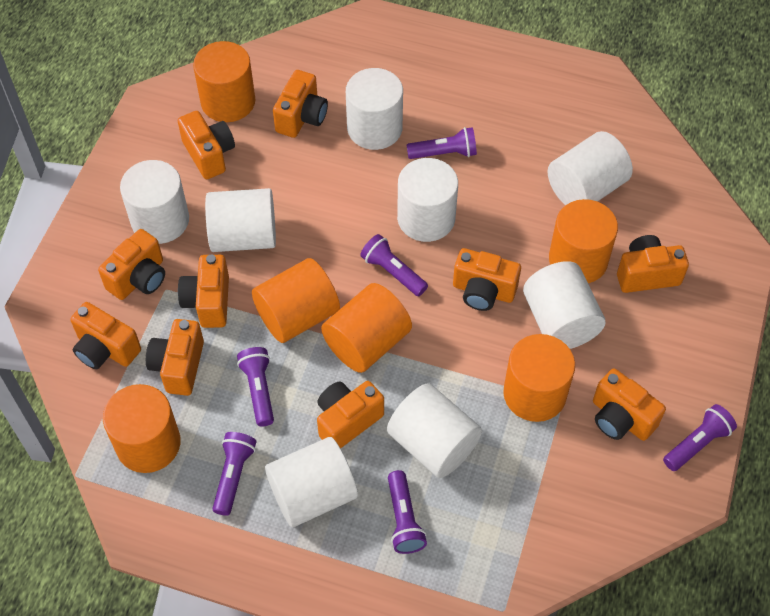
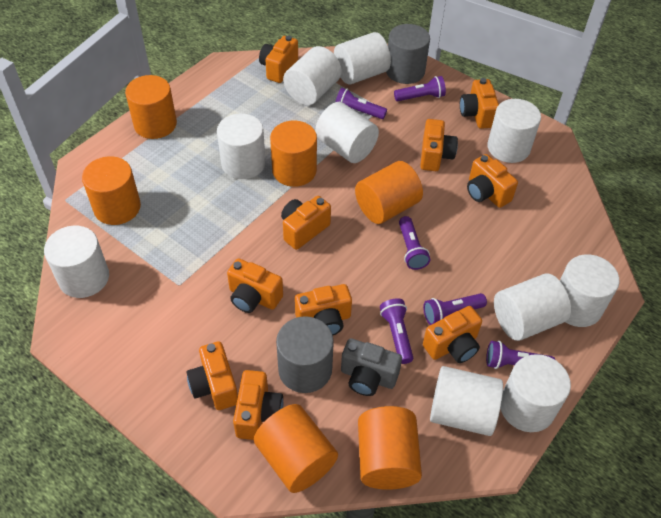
grey camera: none = 0 -> [341,338,402,396] = 1
grey cylinder: none = 0 -> [276,316,334,393] [386,24,430,84] = 2
white cylinder: [120,160,189,244] [205,188,276,252] [265,437,358,527] [346,68,403,150] [387,383,482,478] [397,158,458,242] [523,261,606,349] [548,131,633,205] = 8 -> [44,226,109,298] [217,113,266,179] [283,46,342,105] [315,102,379,163] [334,32,391,85] [430,366,503,436] [487,99,541,163] [494,274,571,341] [501,354,571,432] [560,254,619,327] = 10

